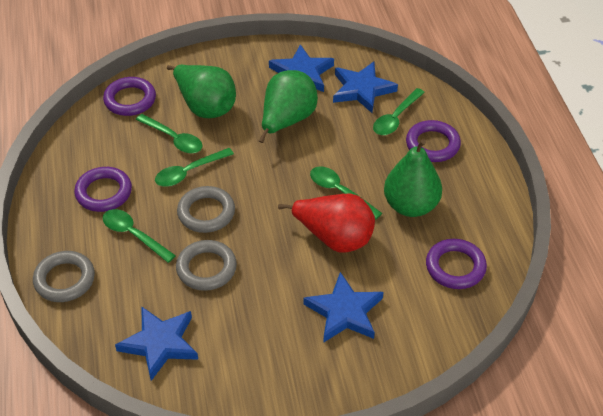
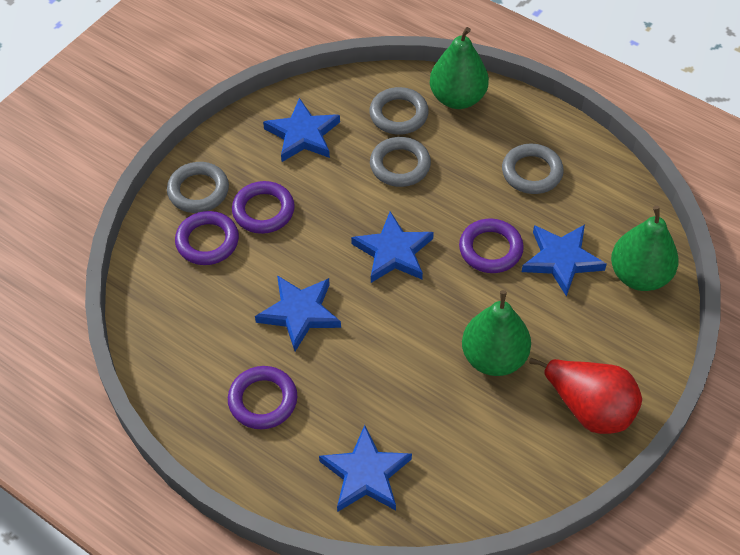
blue star: [115,306,198,381] [269,44,334,92] [303,272,383,342] [333,61,398,113] = 4 -> [255,275,341,351] [263,98,340,162] [319,425,412,512] [351,211,434,283] [522,225,607,297] = 5
green spoon: [103,209,176,263] [136,114,202,153] [155,148,234,187] [310,166,382,220] [373,88,425,135] = 5 -> none = 0
grey ring: [33,251,95,302] [176,240,237,291] [177,186,235,233] = 3 -> [167,162,229,213] [369,87,429,135] [370,137,431,187] [502,144,564,194] = 4

